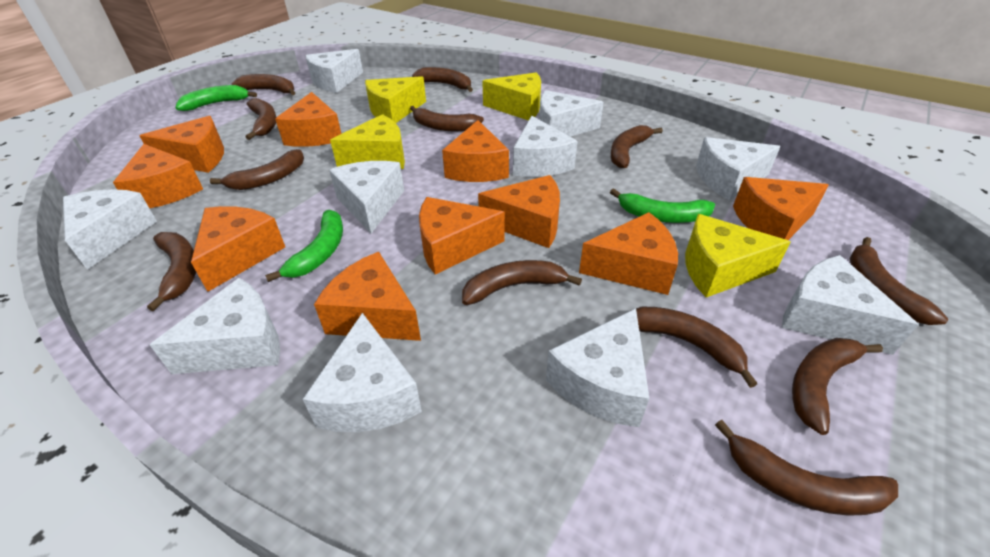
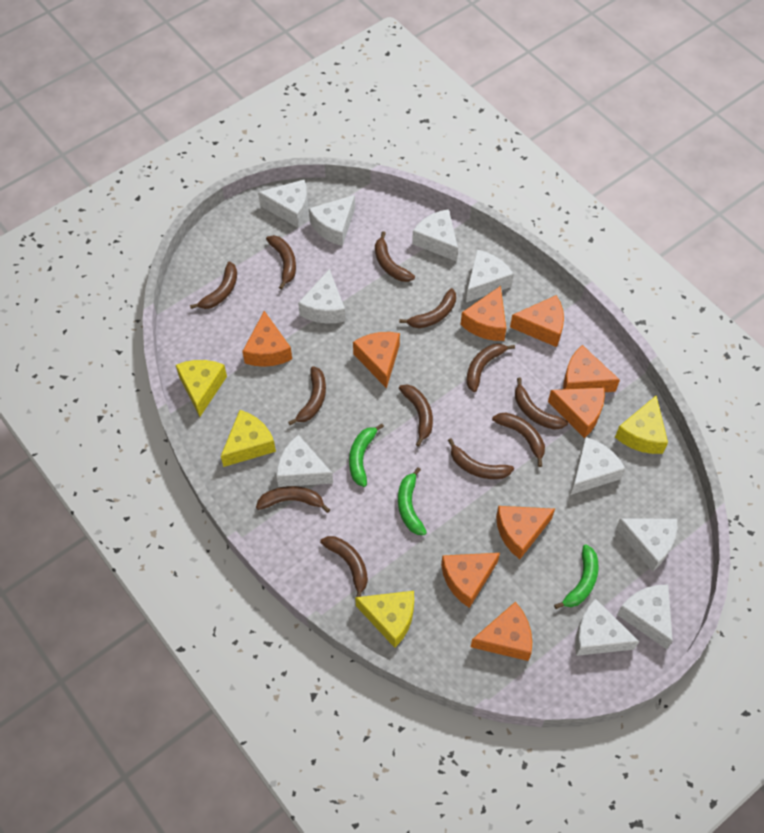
orange cheese: [113,144,203,208] [140,116,224,173] [191,206,285,292] [275,92,341,147] [314,252,421,341] [419,197,505,275] [442,120,509,182] [478,175,560,248] [579,212,678,295] [733,177,829,240] = 10 -> [242,311,292,367] [353,332,400,389] [441,553,500,608] [461,286,506,341] [471,602,532,661] [496,506,555,559] [510,295,564,347] [548,387,605,438] [563,345,620,392] = 9

